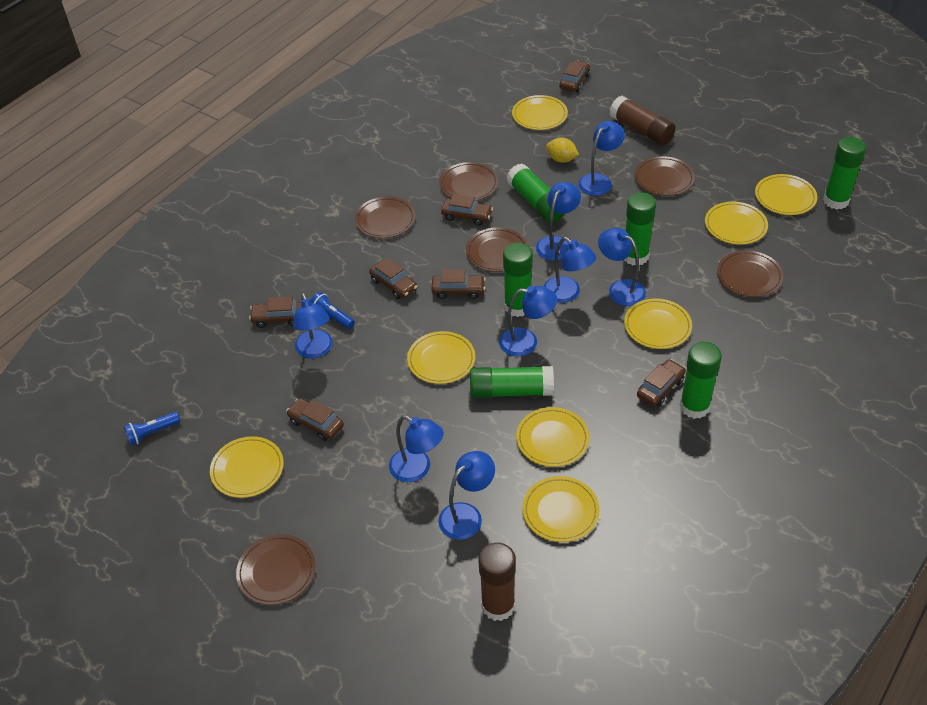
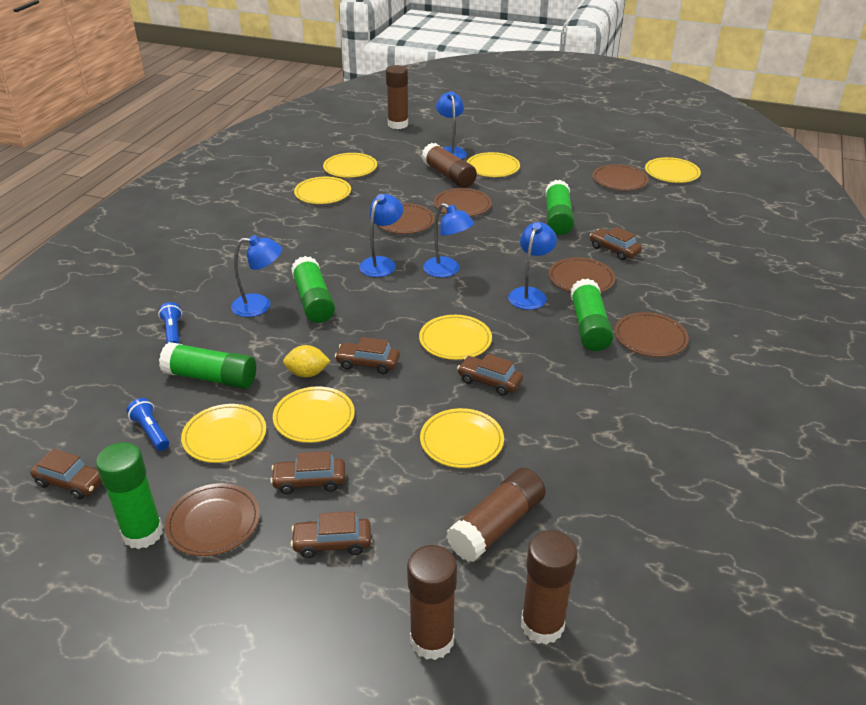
blue lamp: [293,293,333,358] [389,415,444,482] [438,451,495,540] [499,286,557,356] [536,182,581,261] [544,237,596,303] [578,121,625,196] [598,228,646,306] = 8 -> [231,235,282,317] [359,194,403,277] [423,203,475,278] [436,91,467,159] [508,222,557,310] = 5
brown car: [249,297,302,328] [286,398,344,441] [369,258,417,299] [431,270,485,299] [441,194,493,226] [559,61,590,92] [637,359,686,406] = 7 -> [30,449,102,499] [270,451,345,494] [291,511,371,558] [335,337,400,374] [457,354,523,396] [590,227,642,260] = 6
brown glue stick: [478,543,516,621] [610,96,676,145] = 2 -> [386,65,408,129] [407,545,457,660] [422,143,477,188] [446,468,546,562] [521,530,577,645] = 5
green glue stick: [470,366,554,398] [503,243,533,317] [506,163,564,223] [624,192,656,266] [680,342,722,419] [823,137,866,209] = 6 -> [96,442,163,549] [159,342,256,389] [291,256,335,323] [545,180,574,235] [570,279,613,351] = 5

